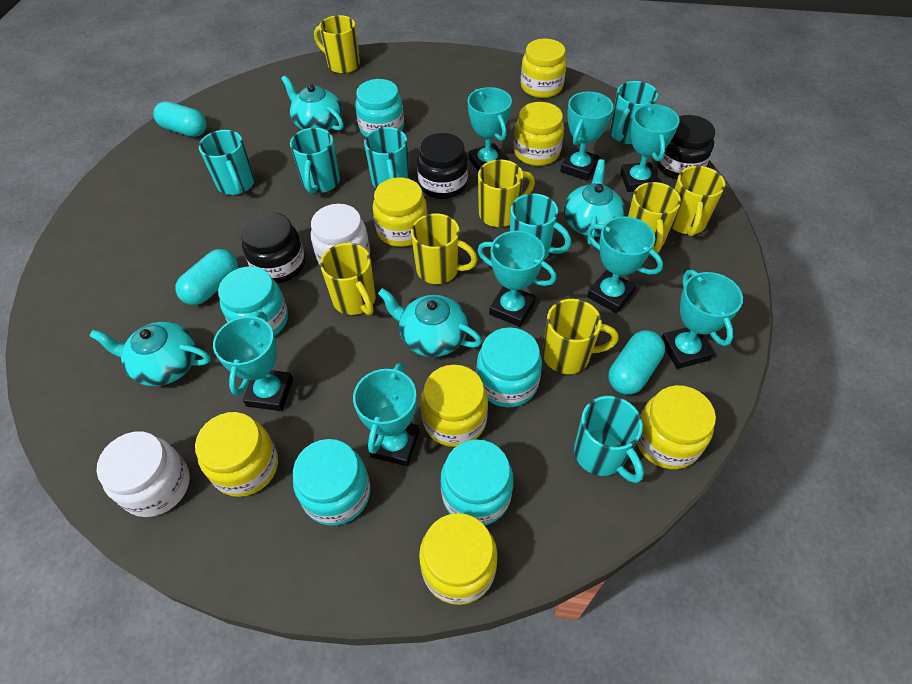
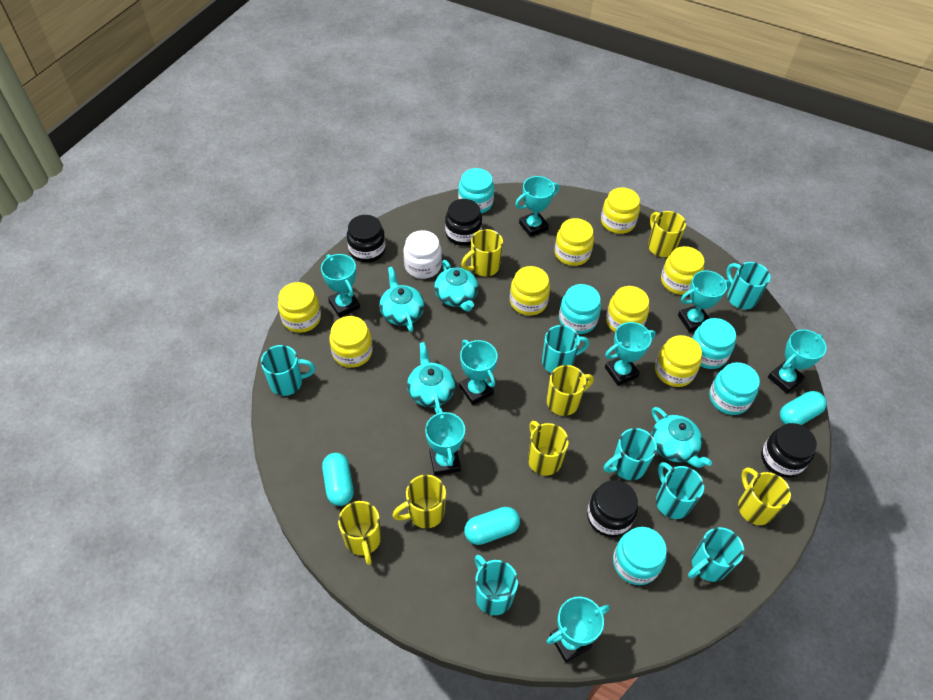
black jar: [241,212,305,283] [417,133,468,199] [656,115,715,180] = 3 -> [347,215,386,263] [445,199,482,246] [587,480,638,537] [761,423,817,478] = 4
turquoise mug: [199,130,255,195] [290,128,340,194] [364,127,409,188] [510,193,571,259] [574,396,644,483] [610,81,658,144] = 6 -> [261,345,315,396] [475,555,518,615] [542,325,589,373] [604,428,657,480] [656,462,704,519] [688,527,744,582] [726,262,770,309] = 7
white jar: [96,431,190,517] [311,204,370,265] = 2 -> [404,230,442,279] = 1
yellow jar: [195,412,278,497] [373,178,428,247] [419,513,497,605] [420,365,488,447] [514,102,564,166] [521,39,567,98] [637,385,716,469] = 7 -> [278,282,321,333] [329,316,373,368] [510,266,550,316] [555,218,594,266] [601,188,640,234] [606,286,649,332] [655,335,702,387] [661,246,704,295] = 8

